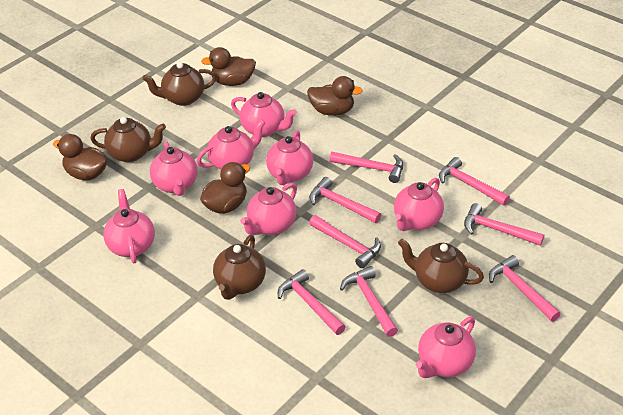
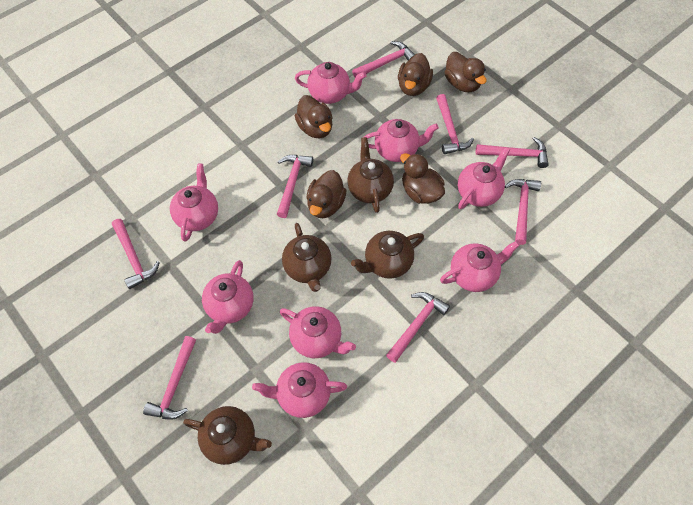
brown duck: [53,134,107,180] [200,162,250,214] [201,47,256,86] [307,76,363,116] = 4 -> [295,95,333,139] [306,170,347,218] [398,53,433,96] [400,153,445,204] [444,52,487,92] = 5

